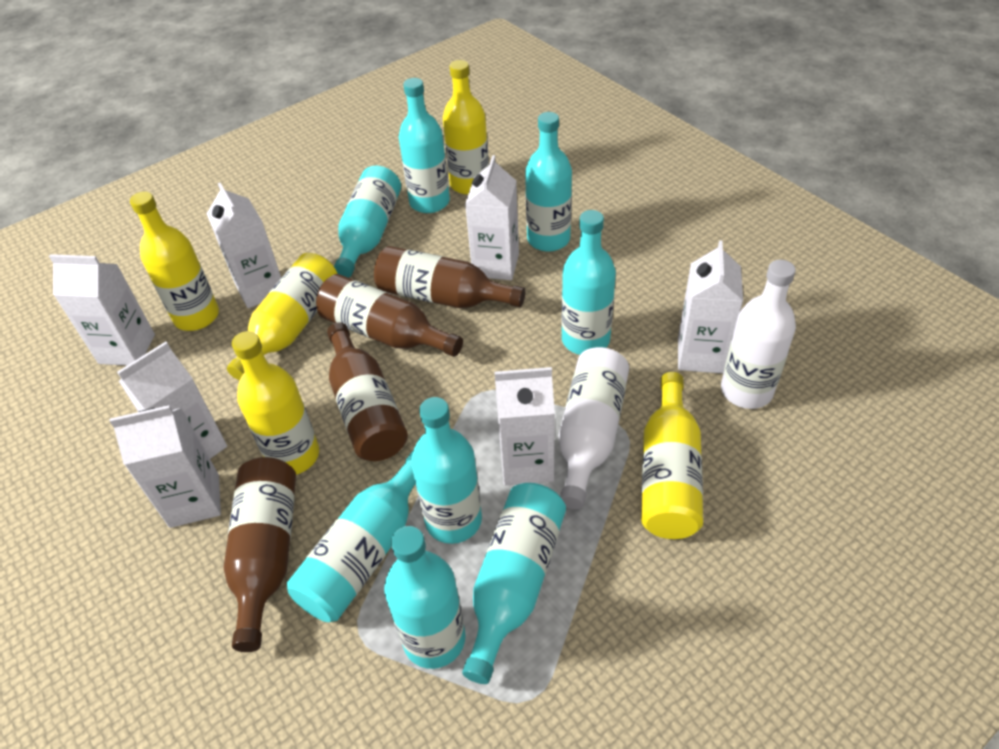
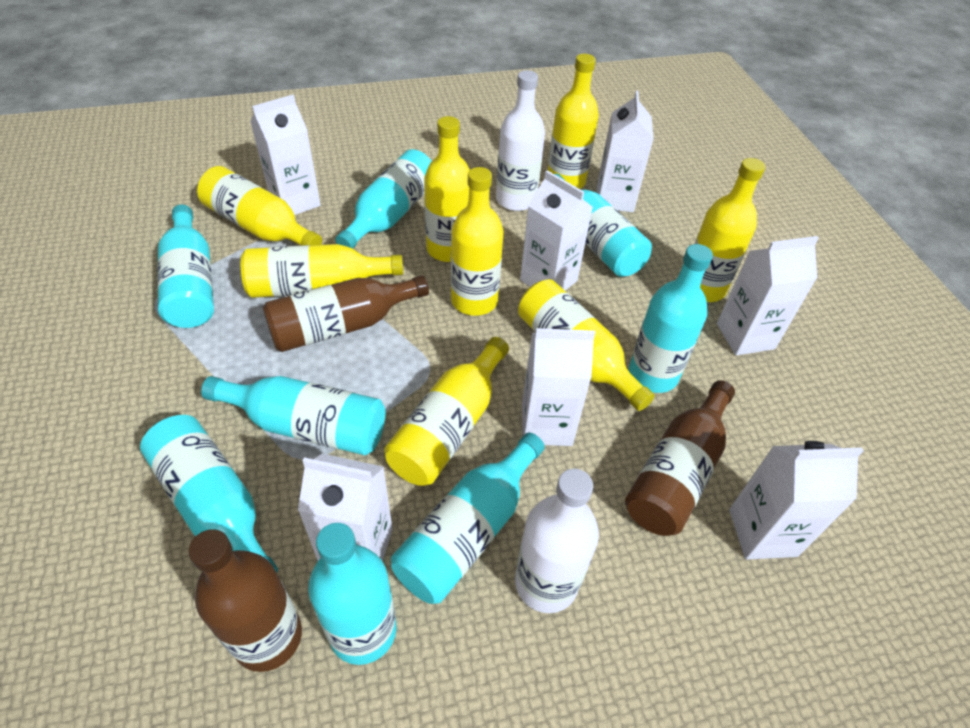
brown bottle: [224,457,296,652] [316,274,463,357] [327,322,408,461] [374,246,525,308] = 4 -> [189,529,302,672] [263,275,429,352] [625,380,735,536] = 3
yellow bottle: [130,191,219,331] [227,253,338,380] [232,331,319,475] [442,60,489,195] [641,372,703,539] = 5 -> [197,166,322,245] [241,244,403,298] [384,337,509,486] [424,116,470,262] [451,167,504,316] [518,279,655,411] [548,54,599,189] [695,158,765,302] = 8

